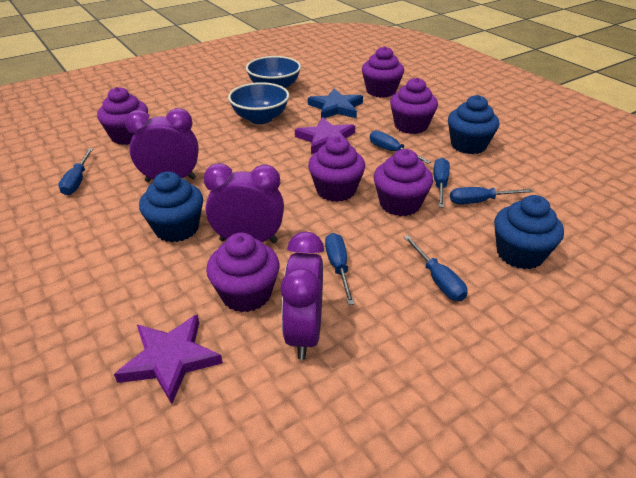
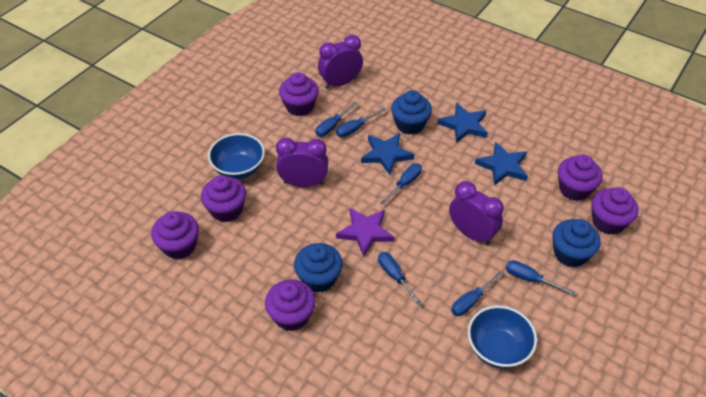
blue star: [308,88,363,118] = 1 -> [361,133,414,175] [438,103,488,143] [475,142,528,186] = 3
purple star: [114,314,223,404] [295,117,355,154] = 2 -> [336,208,395,257] = 1

